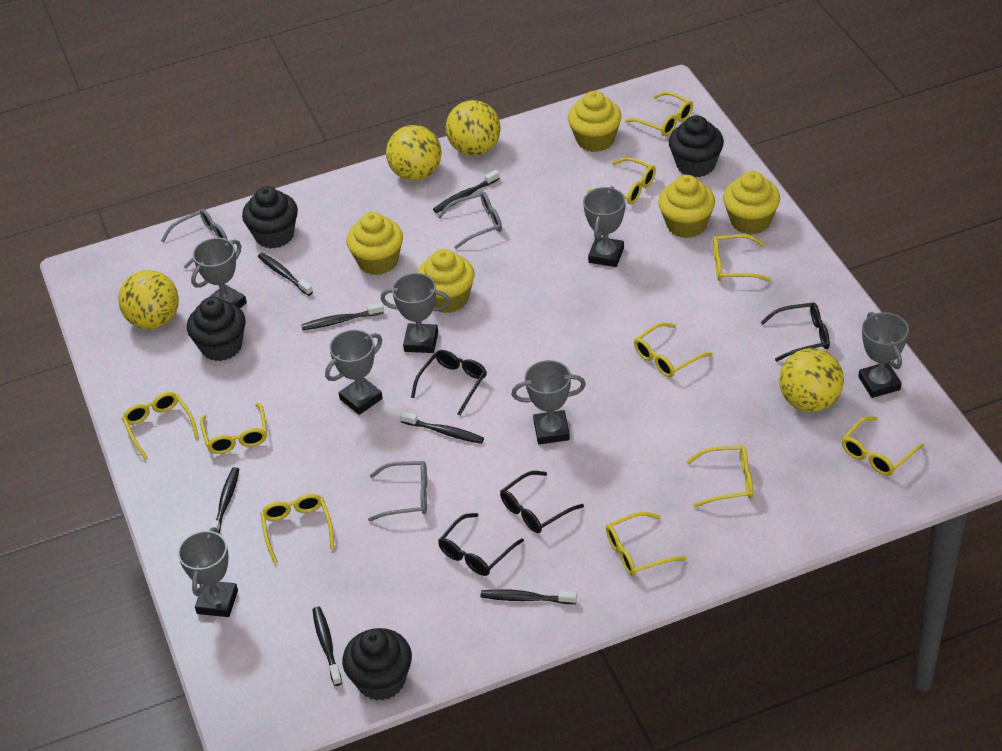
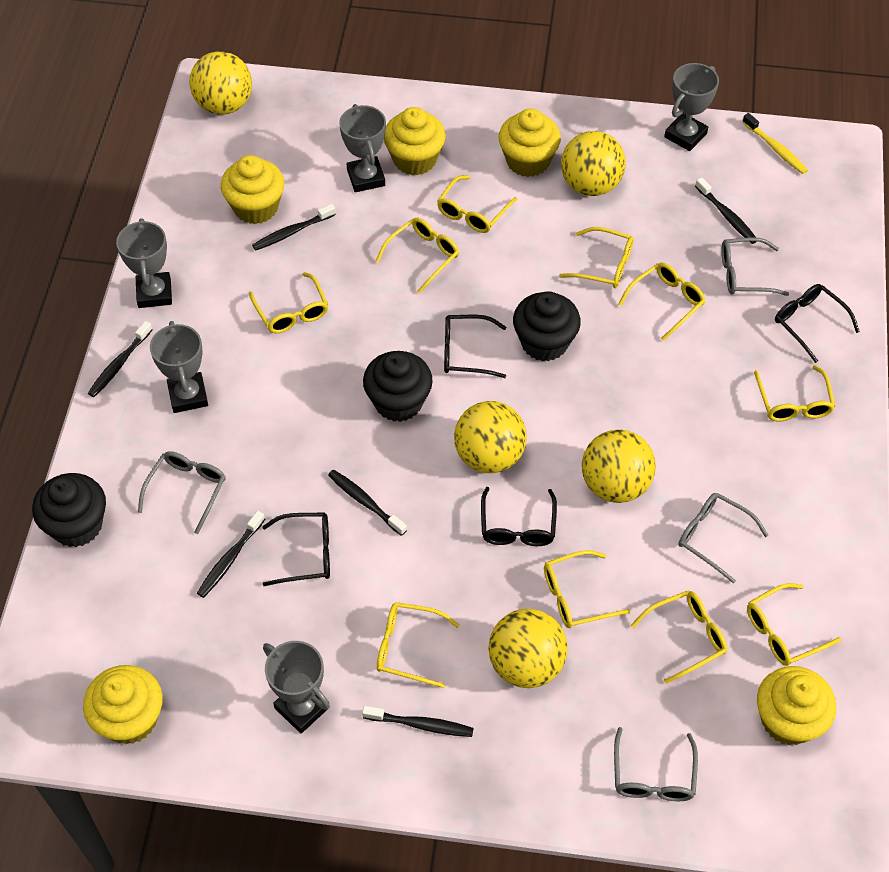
black cupcake: [187,297,246,361] [242,186,298,249] [342,628,412,701] [669,115,724,177] = 4 -> [32,473,106,547] [363,351,433,422] [513,291,581,361] = 3
black toothbrush: [209,467,239,533] [258,253,313,296] [301,302,384,330] [312,607,342,686] [400,411,484,444] [433,170,500,213] [481,589,577,604] = 7 -> [88,321,153,397] [197,511,265,598] [252,204,336,251] [328,469,407,536] [362,706,474,737] [695,177,757,244] = 6
grey glasses: [161,209,228,269] [368,461,427,521] [438,192,502,249] = 3 -> [138,451,226,534] [614,727,698,801] [679,493,768,583] [721,237,789,296] = 4
grey trophy: [178,527,238,617] [191,238,247,308] [325,330,383,415] [381,273,451,353] [512,360,586,444] [583,186,626,267] [858,312,909,398] = 7 -> [116,218,172,308] [150,321,208,413] [263,641,330,734] [339,104,386,192] [664,63,719,151] = 5
yellow ball: [118,270,179,329] [386,125,442,181] [446,100,501,156] [779,348,844,412] = 4 -> [189,51,252,114] [454,401,527,473] [489,608,568,688] [561,131,626,196] [582,429,656,503] = 5
yellow toothbrush: none = 0 -> [742,113,808,174] = 1

